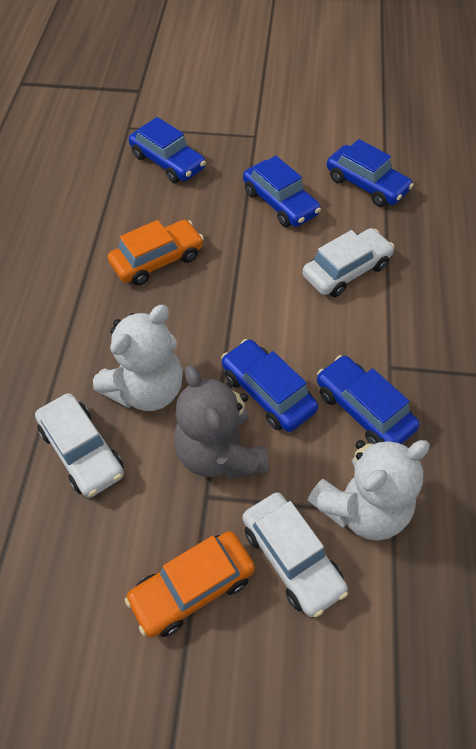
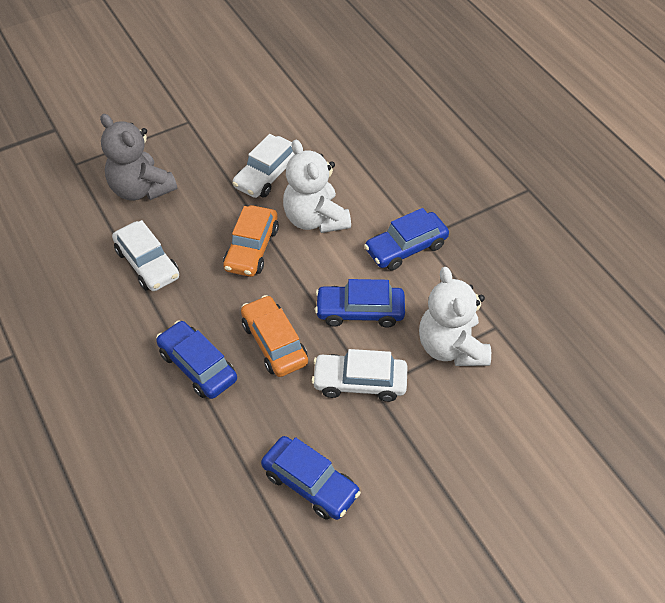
blue car: [129,117,206,183] [221,339,318,432] [243,156,321,227] [317,355,420,444] [327,139,414,207] = 5 -> [156,321,237,399] [261,436,361,520] [315,279,405,328] [364,208,449,270] = 4

